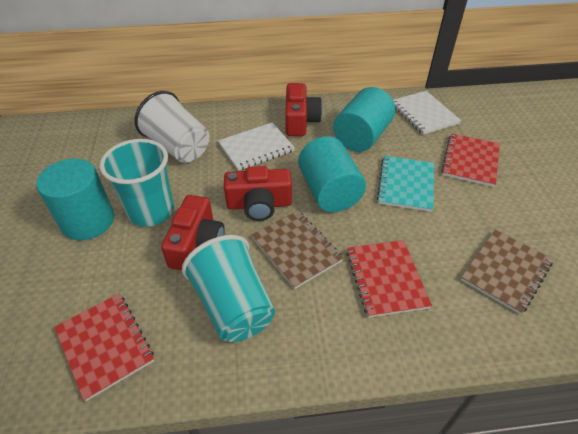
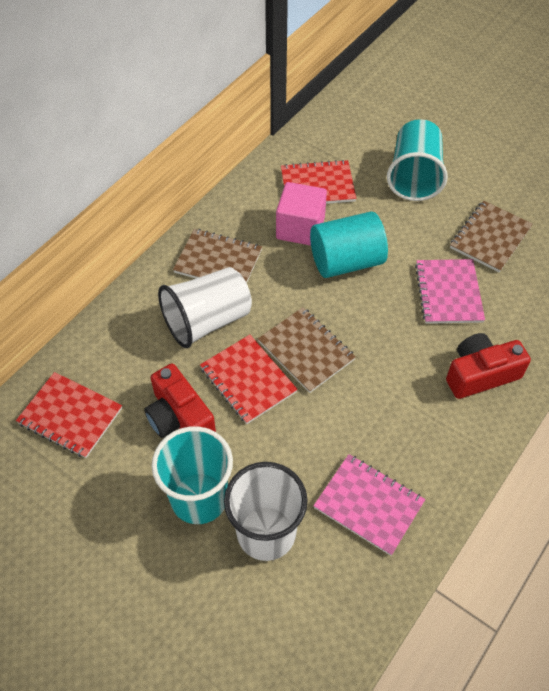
brown notebook: [251,211,343,289] [461,230,553,315] = 2 -> [173,229,262,283] [258,307,356,393] [450,201,533,272] = 3
pink cube: none = 0 -> [276,182,327,246] = 1
pink notebook: none = 0 -> [313,454,425,556] [415,259,485,324] = 2
red camera: [161,195,225,270] [224,166,292,221] [285,83,322,136] = 3 -> [144,364,216,438] [446,333,531,399] = 2
turquoise cylinder: [36,159,114,240] [298,136,366,212] [333,87,395,152] = 3 -> [310,211,388,278] = 1
turquoise notebook: [377,156,434,212] = 1 -> none = 0
white cup: [134,91,210,163] = 1 -> [158,267,252,348] [224,462,308,561] = 2
white notebook: [218,122,295,171] [393,91,461,135] = 2 -> none = 0

